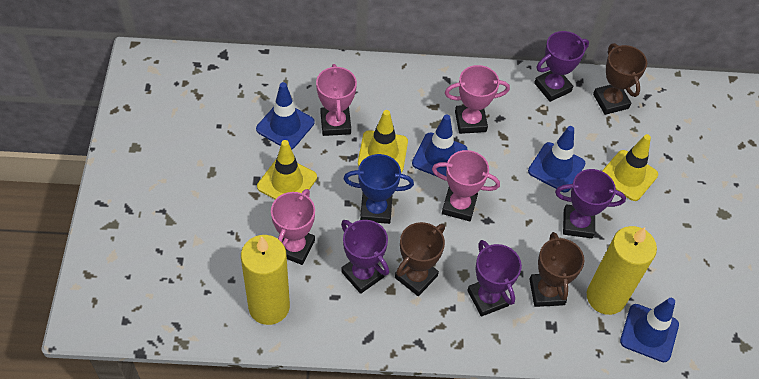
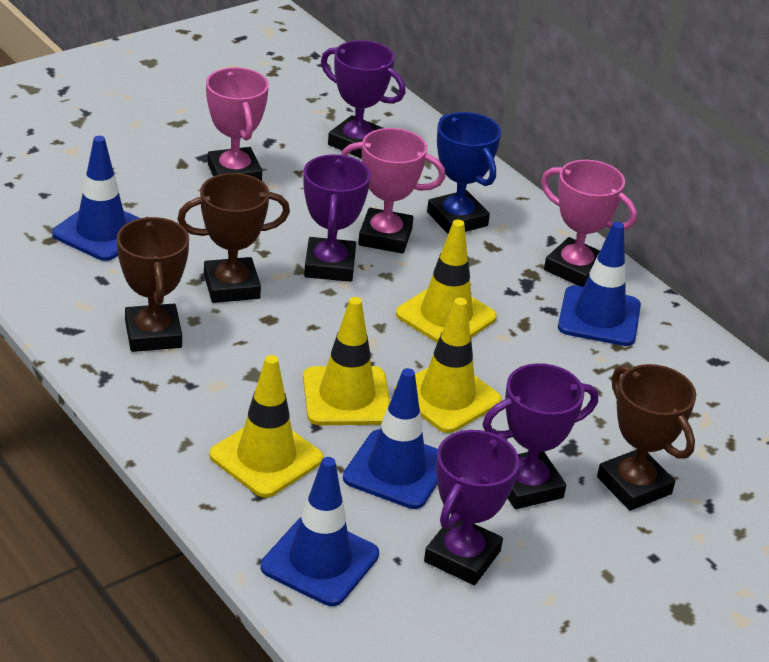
pink trophy: [271,189,315,265] [316,64,357,136] [432,150,500,221] [445,65,510,134] = 4 -> [206,67,269,181] [341,128,445,253] [541,160,637,287] = 3
yellow candle: [241,235,290,325] [587,226,657,315] = 2 -> none = 0
yellow traffic cone: [257,140,317,199] [358,110,408,173] [602,134,658,201] = 3 -> [209,355,324,498] [303,297,390,425] [394,298,502,433] [396,220,497,343] = 4

